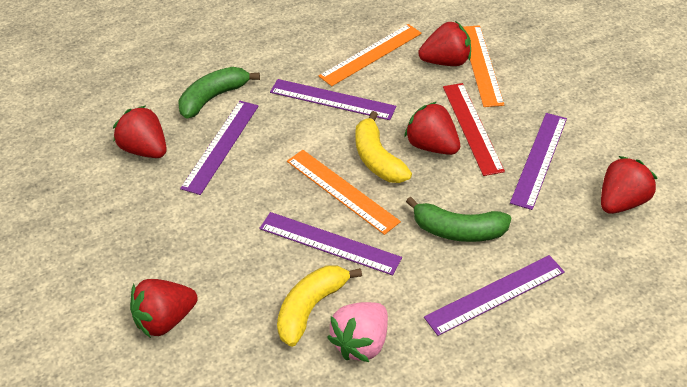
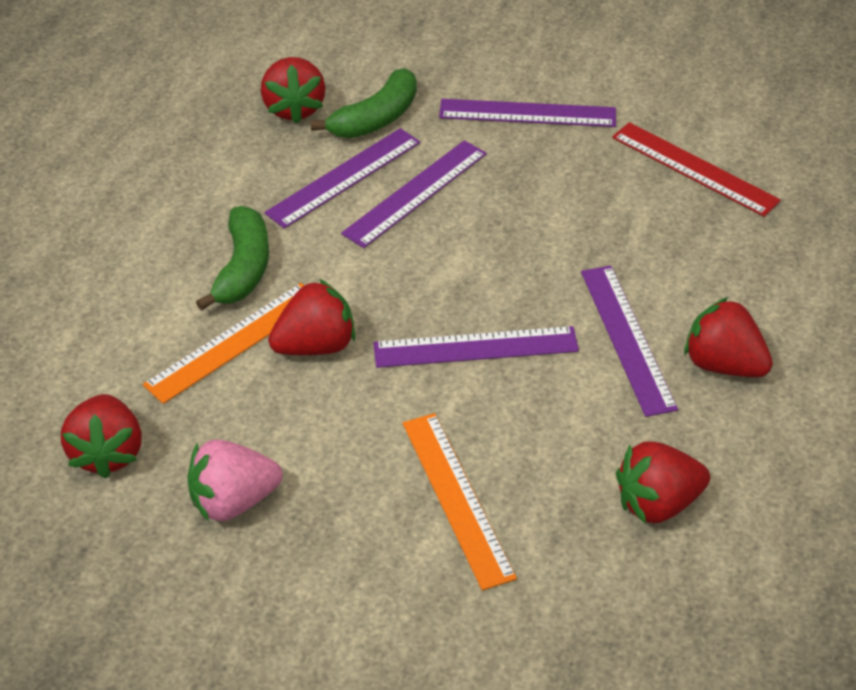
orange ruler: [287,150,401,235] [319,24,422,86] [463,25,504,107] = 3 -> [143,283,304,404] [403,413,517,591] = 2
yellow banana: [277,265,362,347] [355,111,412,183] = 2 -> none = 0

